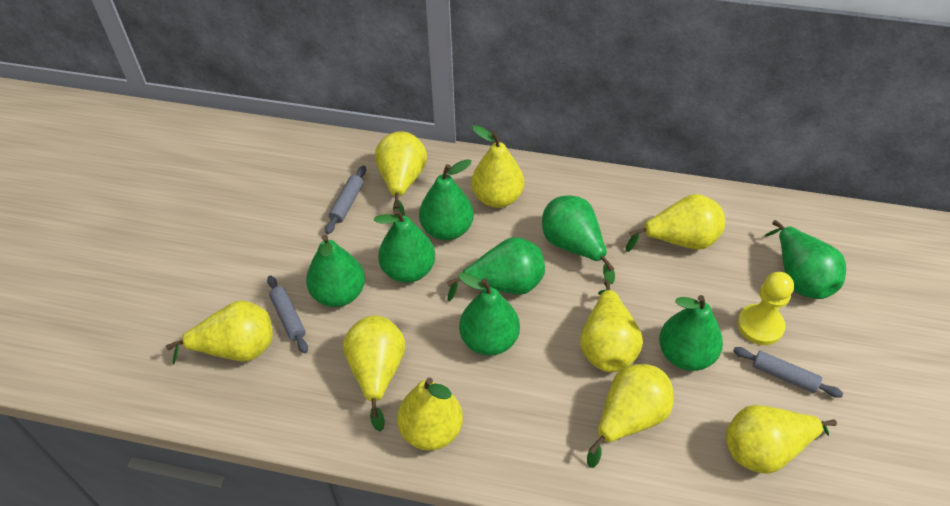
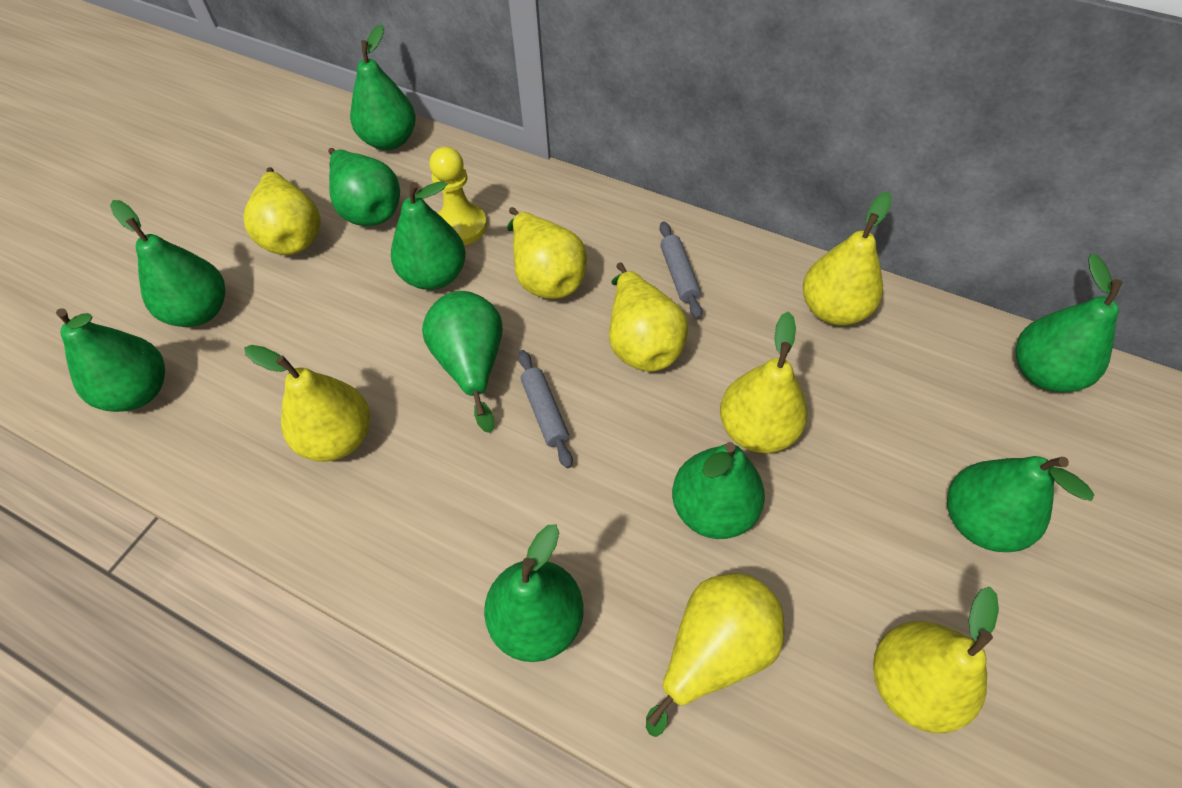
green pear: [306,235,365,307] [374,209,435,283] [419,159,474,240] [447,237,545,301] [458,273,520,356] [542,196,615,284] [659,295,723,371] [764,220,846,299] = 8 -> [56,309,165,412] [110,200,226,327] [328,148,400,226] [350,24,416,150] [391,181,466,290] [422,291,503,433] [484,524,584,662] [672,442,765,539] [947,456,1094,552] [1015,254,1122,392] = 10
grey rolling pin: [267,275,308,353] [325,165,366,234] [733,347,843,398] = 3 -> [518,350,573,468] [659,221,702,319] = 2
yellow pear: [166,300,273,364] [343,316,405,431] [375,131,427,217] [397,377,463,451] [471,125,524,208] [580,281,643,372] [587,364,674,468] [626,194,725,252] [726,405,837,474] = 9 -> [243,167,321,255] [244,345,370,462] [507,207,587,299] [609,262,688,372] [646,573,785,737] [720,312,807,453] [803,192,892,326] [873,587,999,733] = 8

